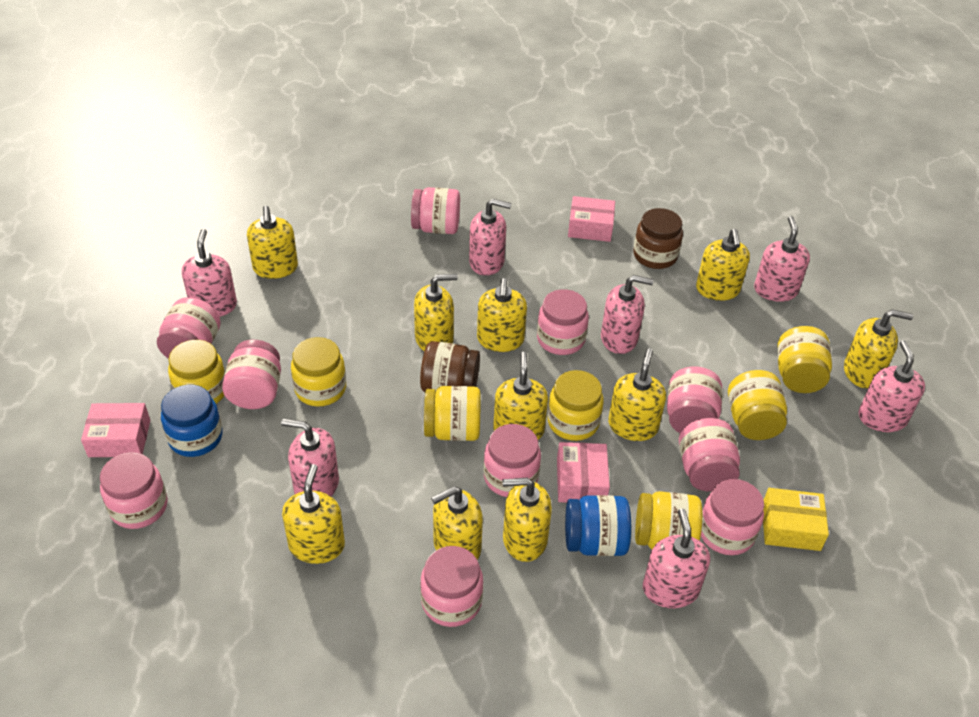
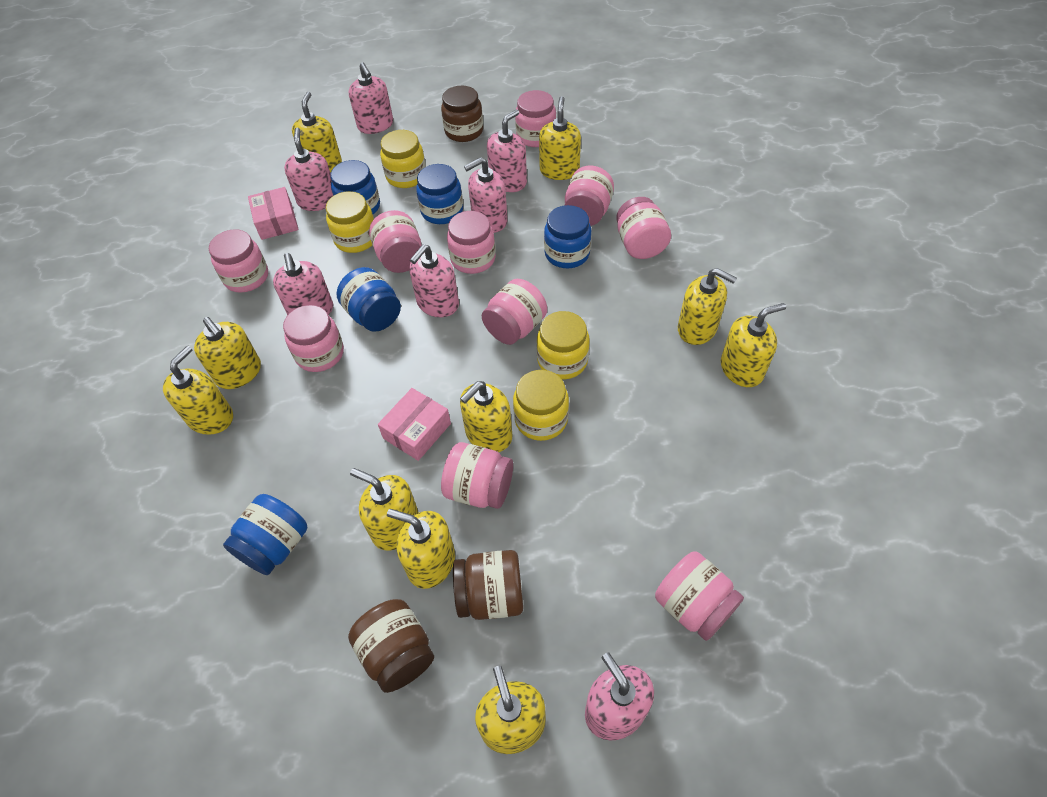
blue jar: [161,384,223,457] [565,495,631,556] = 2 -> [223,494,308,575] [330,160,380,214] [336,267,401,332] [416,164,463,224] [544,205,591,268] = 5
brown jar: [420,341,480,392] [633,208,683,269] = 2 -> [348,599,434,693] [441,86,483,142] [453,550,523,620] = 3
pink box: [81,403,150,457] [557,442,610,503] [568,196,615,242] = 3 -> [248,187,299,240] [378,388,451,461] = 2
yellow box: [763,488,829,551] = 1 -> none = 0
yellow jar: [168,340,225,404] [291,337,346,406] [424,386,481,441] [547,370,604,441] [635,491,702,549] [728,370,787,440] [777,326,832,393] = 7 -> [326,191,374,253] [380,130,426,188] [513,370,569,441] [537,311,590,379] = 4

